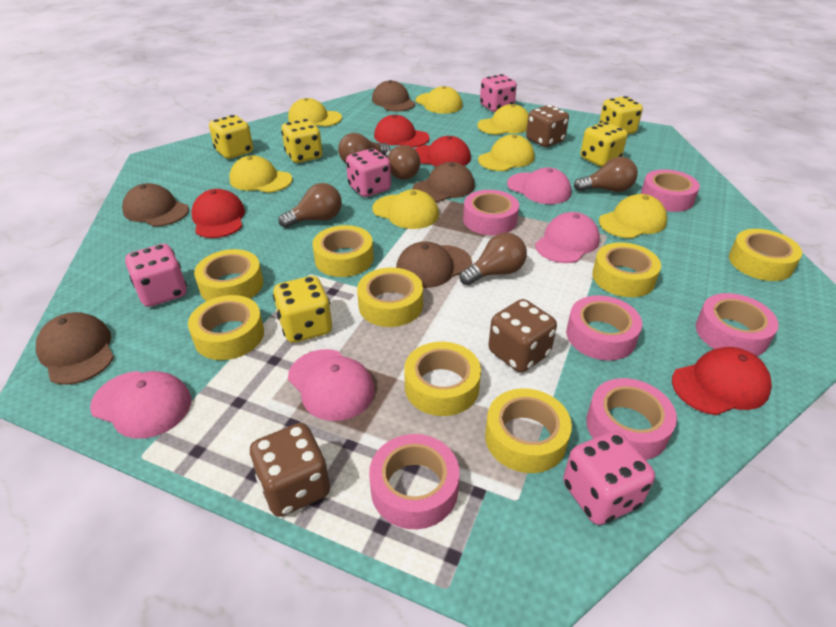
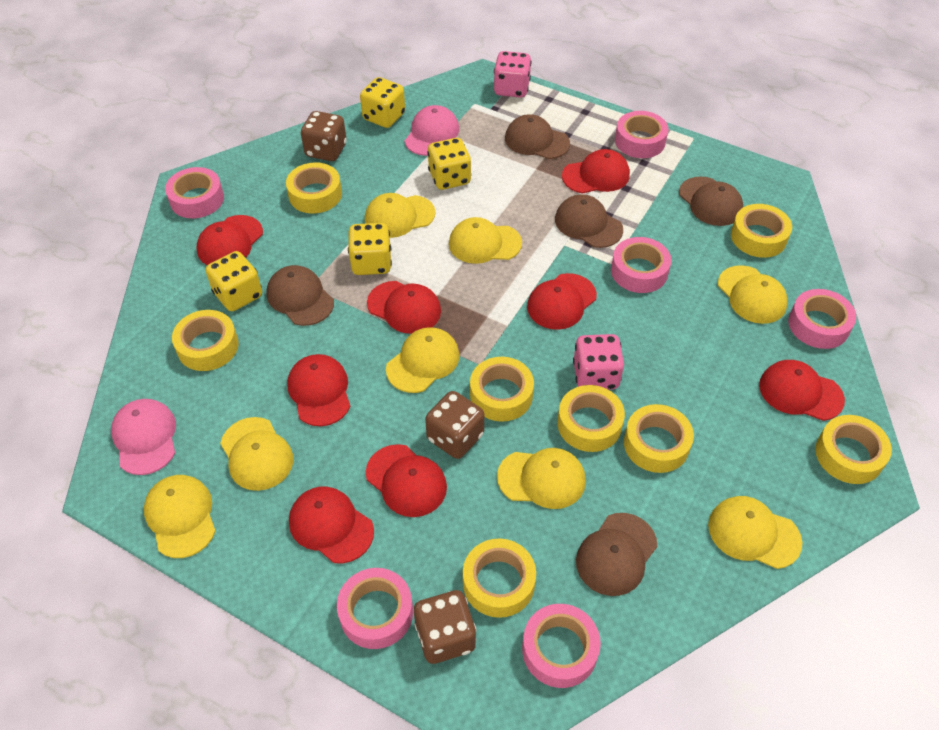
brown light bulb: [279,183,342,228] [338,133,390,163] [385,145,420,180] [460,233,527,285] [574,157,638,192] = 5 -> none = 0
pink cap: [90,371,191,439] [288,349,375,421] [507,167,571,204] [535,212,600,263] = 4 -> [111,399,176,475] [405,105,459,156] = 2
pink dice: [125,244,187,307] [346,148,391,197] [480,74,517,112] [563,431,655,525] = 4 -> [494,51,532,98] [573,334,624,390] = 2
red cap: [191,189,245,238] [374,115,429,147] [415,136,471,167] [672,347,772,415] = 4 -> [197,215,263,265] [287,354,351,426] [289,487,374,564] [366,444,447,517] [367,281,441,334] [527,273,597,330] [562,149,630,194] [759,360,845,421] = 8
yellow cap: [229,155,292,193] [288,98,342,127] [372,189,439,229] [416,86,463,114] [477,104,529,135] [478,134,535,171] [599,194,667,238] = 7 -> [144,475,215,558] [220,417,293,491] [365,193,435,238] [386,327,460,393] [449,217,522,264] [497,448,586,509] [708,496,802,569] [718,265,788,324] = 8
yellow dice: [209,115,253,159] [273,276,332,343] [281,119,323,163] [580,122,627,167] [599,96,643,135] = 5 -> [206,251,262,311] [348,223,392,275] [360,77,405,128] [427,138,471,190] = 4

